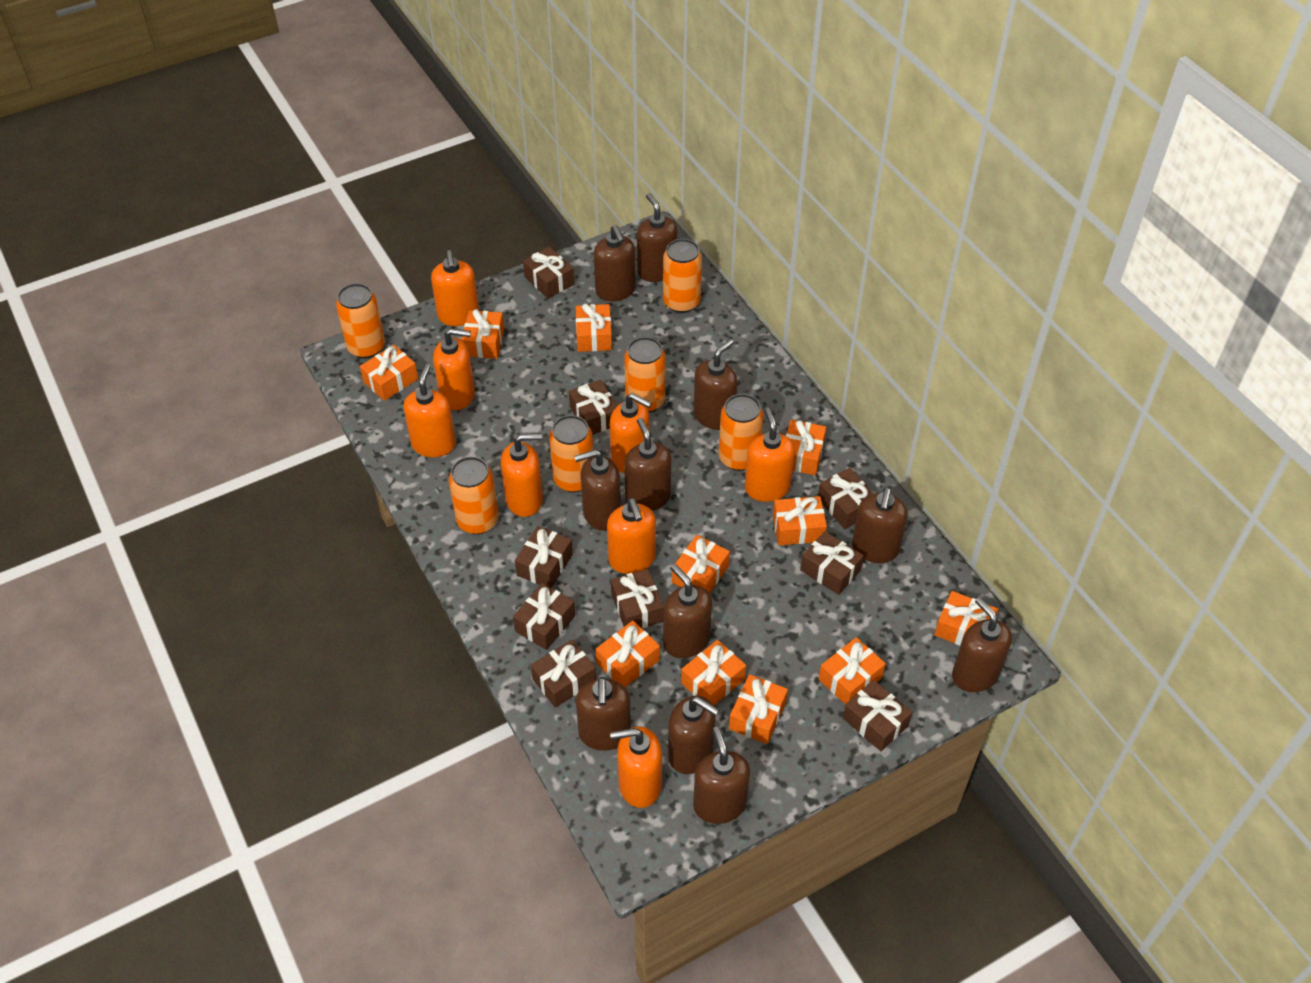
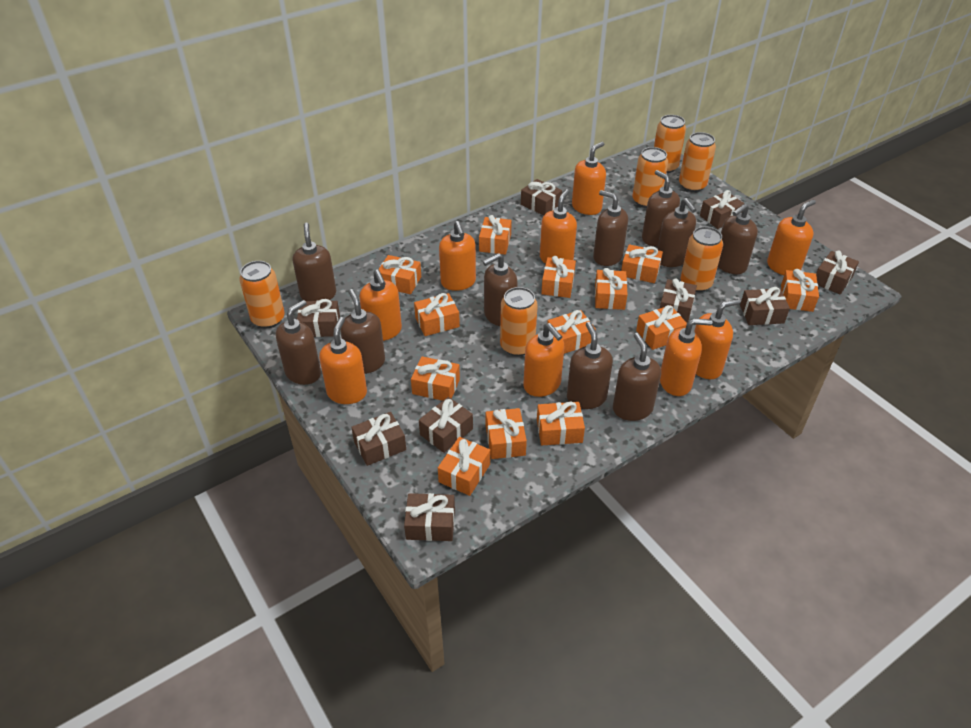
brown soap dispenser: [574,449,621,531] [576,677,631,751] [594,225,636,301] [624,418,671,511] [637,193,677,282] [663,564,712,658] [668,696,719,774] [693,727,750,824] [694,339,737,430] [852,487,908,563] [952,597,1012,692] = 11 -> [276,300,321,385] [293,223,336,301] [340,289,385,374] [483,253,518,326] [567,322,613,409] [593,190,628,266] [613,333,661,421] [642,170,680,246] [657,198,697,267] [718,204,758,274] = 10
orange gift: [360,345,418,401] [462,309,504,359] [576,304,612,352] [596,621,660,687] [672,535,730,593] [681,640,746,706] [729,674,788,744] [773,496,827,545] [786,420,826,475] [819,637,886,705] [934,591,998,646] = 11 -> [378,255,421,294] [411,356,460,401] [414,293,460,336] [438,437,490,496] [479,215,512,255] [486,408,527,459] [537,402,585,445] [541,256,576,298] [547,310,596,354] [595,268,628,310] [621,244,663,283] [636,305,687,350] [781,269,819,312] = 13
orange soap dispenser: [403,364,456,457] [431,250,479,326] [433,328,475,410] [501,433,543,517] [607,498,656,574] [610,393,652,473] [610,727,662,808] [745,408,795,502] = 8 -> [319,317,367,404] [359,269,402,341] [439,221,476,291] [523,323,564,397] [540,189,577,264] [572,142,606,215] [660,318,712,396] [694,299,740,379] [767,200,816,275] = 9

